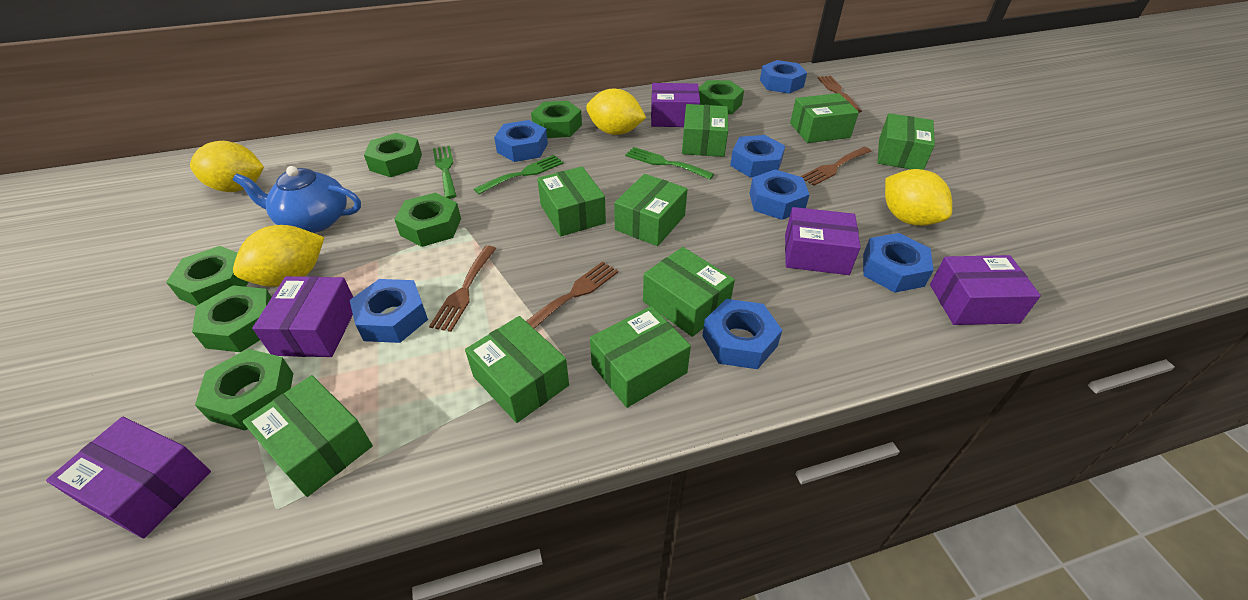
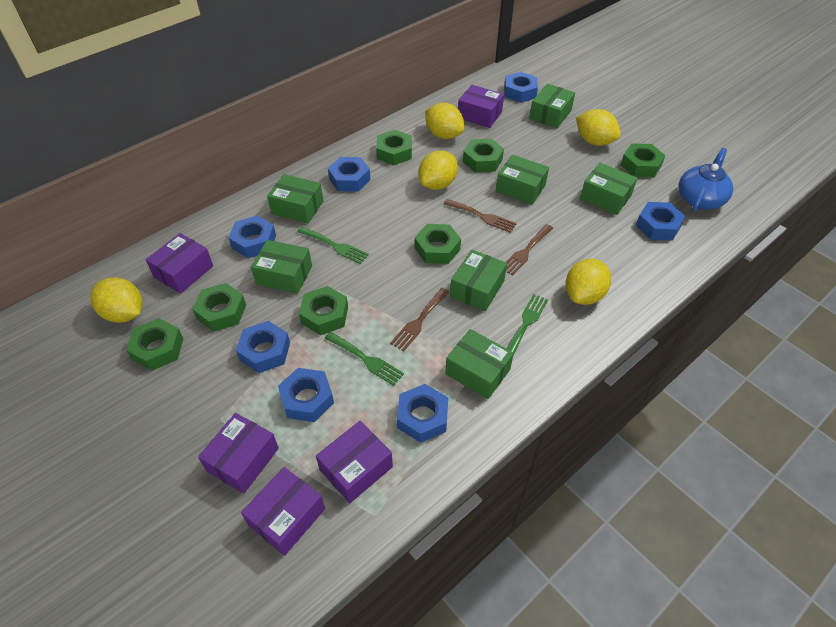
brown fork: [429,245,496,332] [526,261,618,329] [800,147,872,186] [817,76,862,113] = 4 -> [390,288,449,352] [444,199,517,233] [506,224,553,276] = 3
green box: [243,375,373,497] [465,316,569,423] [537,167,606,236] [590,306,691,408] [614,174,688,246] [643,247,735,337] [682,104,728,157] [790,93,859,143] [877,113,935,170] = 9 -> [251,240,312,294] [267,174,323,224] [445,329,514,399] [450,250,507,311] [496,155,549,205] [529,84,575,128] [580,163,637,215] = 7
yellow lemon: [190,141,264,192] [233,225,324,287] [586,89,646,135] [885,169,952,226] = 4 -> [90,277,143,323] [419,151,458,190] [425,103,464,139] [565,259,611,305] [576,109,621,146] = 5

